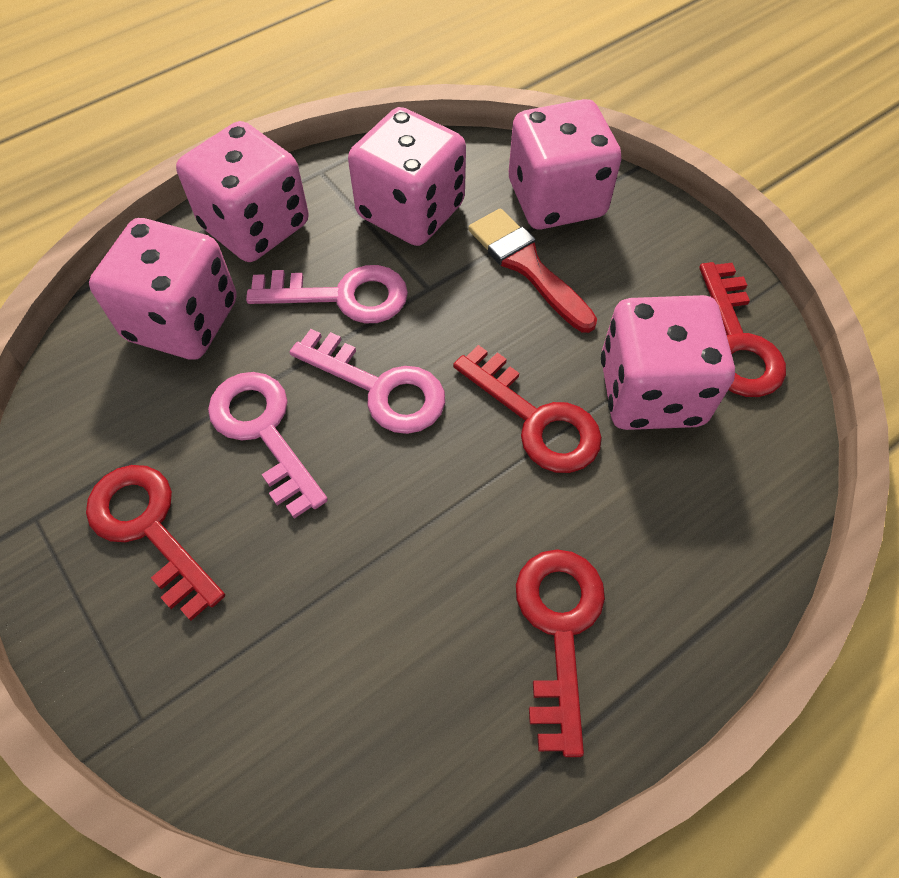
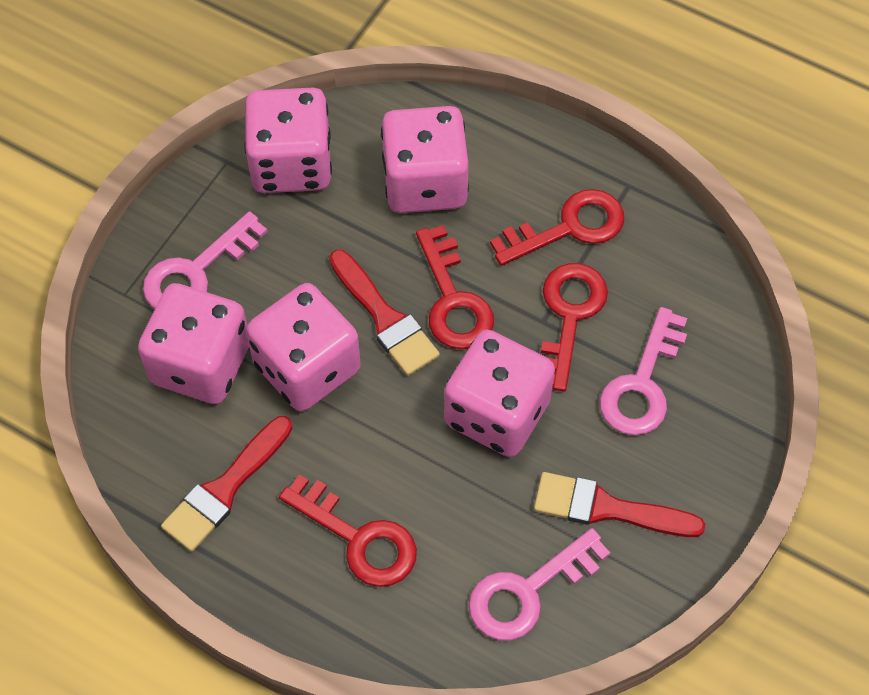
red brush: [468,208,597,333] = 1 -> [161,416,293,552] [329,250,440,376] [534,472,705,537] = 3

